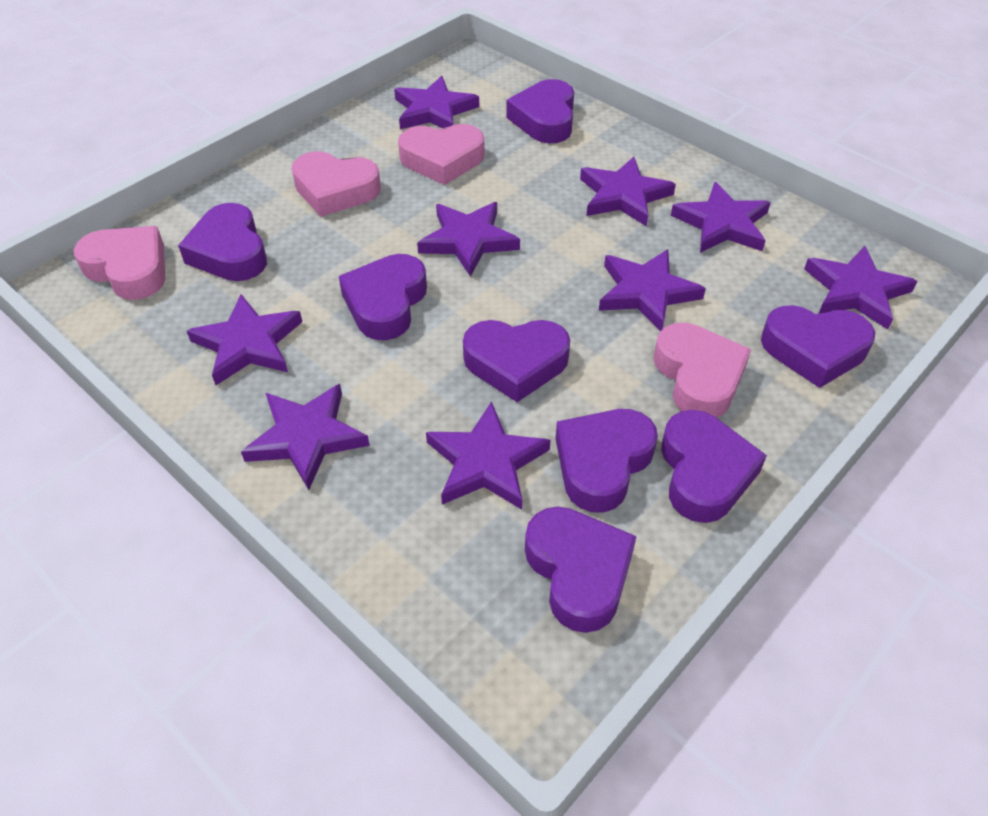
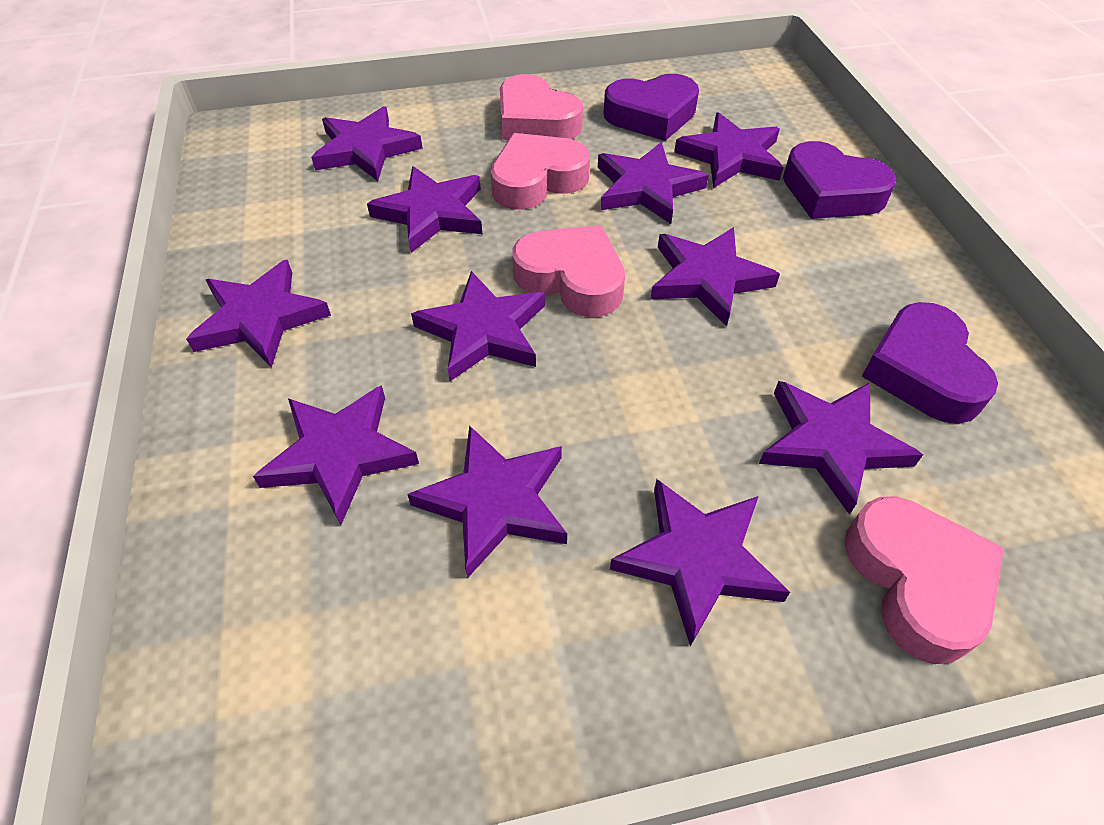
purple heart: [178,203,267,281] [339,254,427,340] [463,320,570,402] [506,79,574,143] [525,507,637,633] [555,409,658,513] [661,410,767,523] [761,305,875,388] = 8 -> [604,74,699,141] [783,141,896,219] [862,302,998,424] = 3
purple star: [187,294,302,385] [241,384,370,490] [394,76,479,129] [417,202,520,277] [426,401,550,510] [580,156,676,226] [599,249,706,331] [671,182,771,253] [804,246,917,329] = 9 -> [186,260,331,368] [253,385,419,525] [311,106,423,181] [367,166,482,253] [407,425,567,578] [411,271,545,381] [598,142,709,224] [610,479,790,646] [651,227,780,327] [674,112,783,188] [759,381,923,515] = 11

